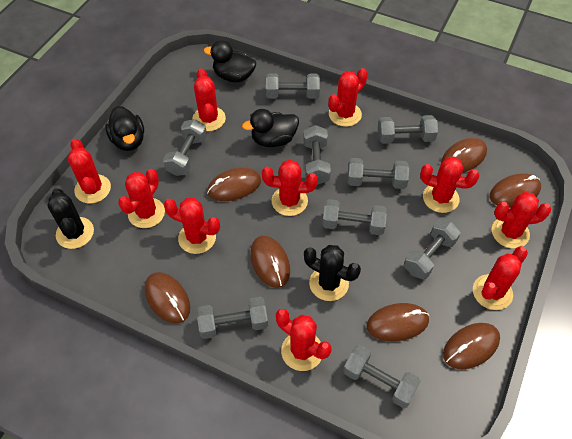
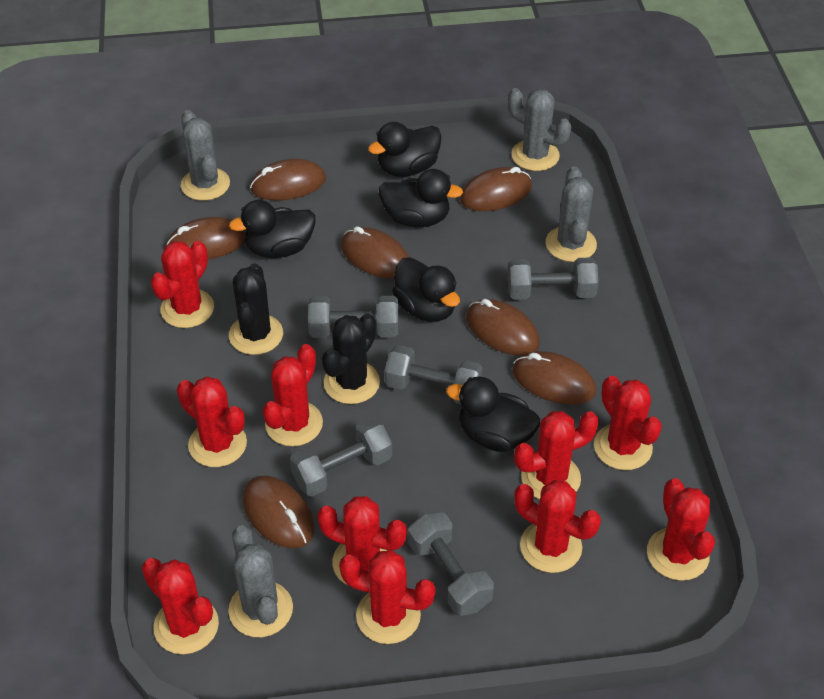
black duck: [105,106,144,151] [204,40,256,82] [242,109,299,147] = 3 -> [229,200,316,258] [368,122,441,177] [379,169,463,228] [392,257,460,322] [446,377,540,452] = 5
grey cactus: none = 0 -> [181,110,230,201] [228,525,293,637] [508,88,571,171] [546,166,597,262] = 4
grey dumbbell: [163,119,207,176] [197,297,268,339] [266,73,320,99] [303,125,331,185] [322,199,387,235] [343,345,421,408] [348,158,409,189] [378,115,438,144] [404,219,461,279] = 9 -> [290,418,392,497] [308,296,398,338] [385,345,483,404] [408,512,494,616] [508,257,599,300] = 5

